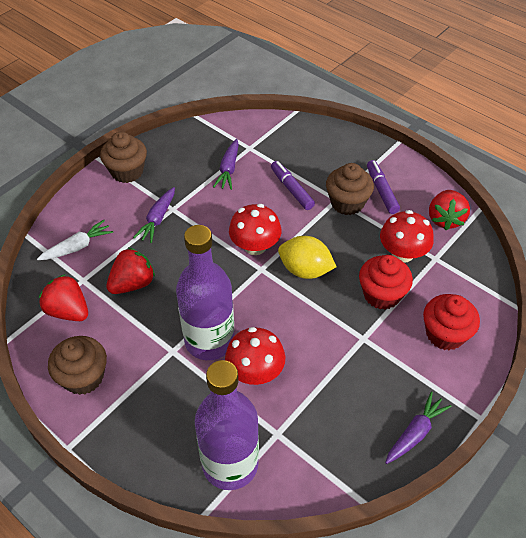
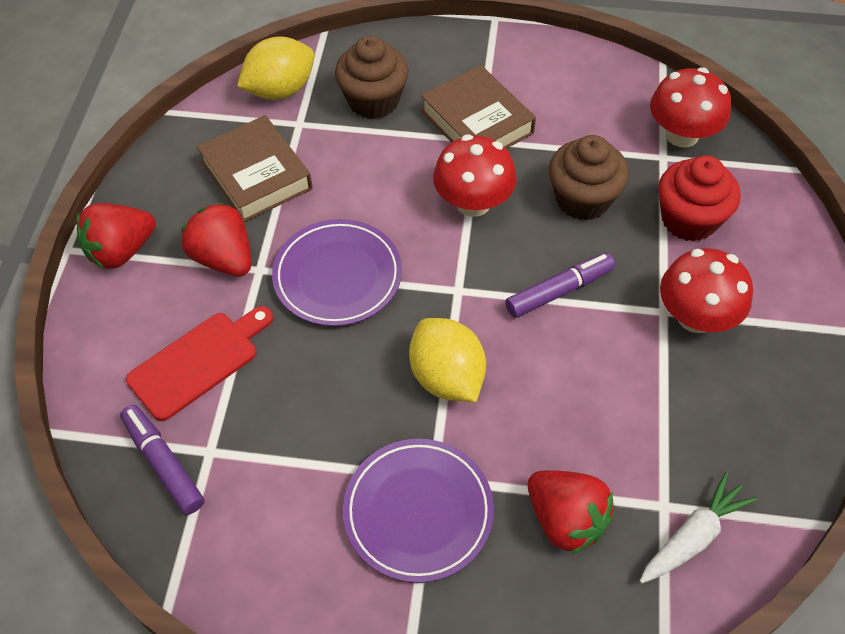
brown book: none = 0 -> [197,115,313,222] [421,65,536,149] = 2
brown cupcake: [48,336,107,395] [100,132,147,183] [326,163,374,215] = 3 -> [335,36,409,119] [549,135,629,220] = 2
purple bottle: [176,225,235,360] [195,360,259,490] = 2 -> none = 0
purple carrot: [133,187,175,243] [213,139,239,190] [385,391,452,464] = 3 -> none = 0
purple plate: none = 0 -> [272,219,402,326] [343,439,494,583] = 2
red cupcake: [359,255,413,310] [423,294,480,350] = 2 -> [658,156,740,242] = 1
red cutting board: none = 0 -> [126,306,273,421] = 1
yellow lemon: [278,236,337,279] = 1 -> [237,36,314,100] [409,318,486,402] = 2

